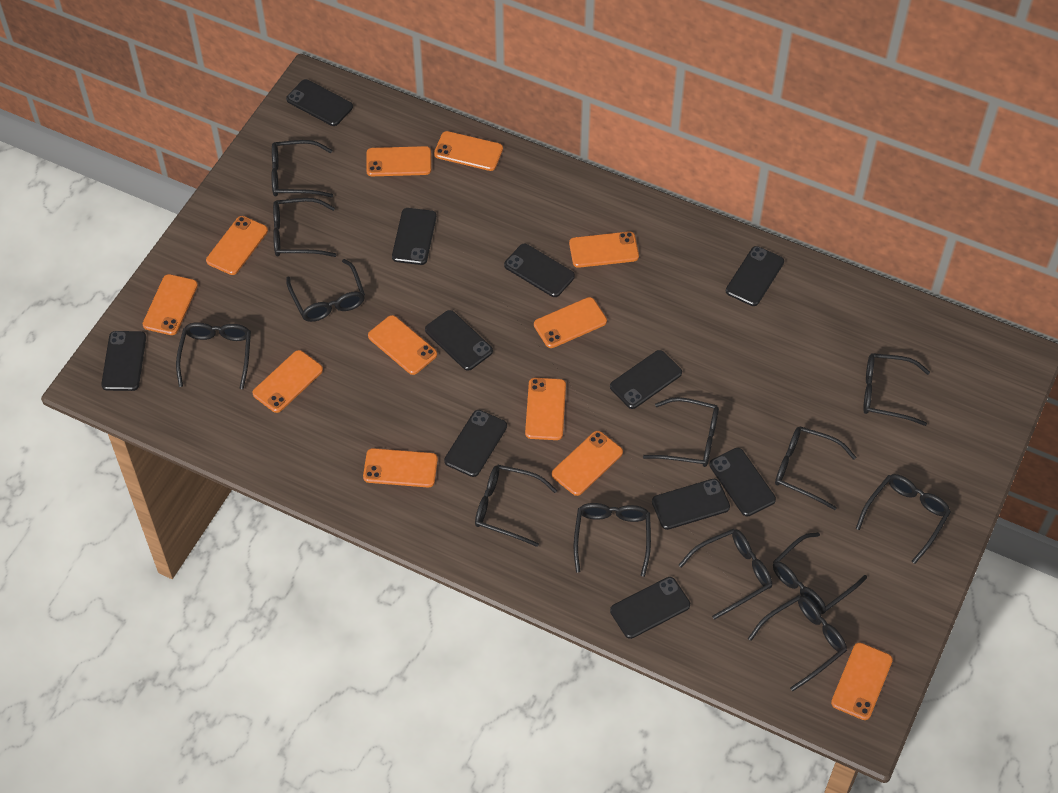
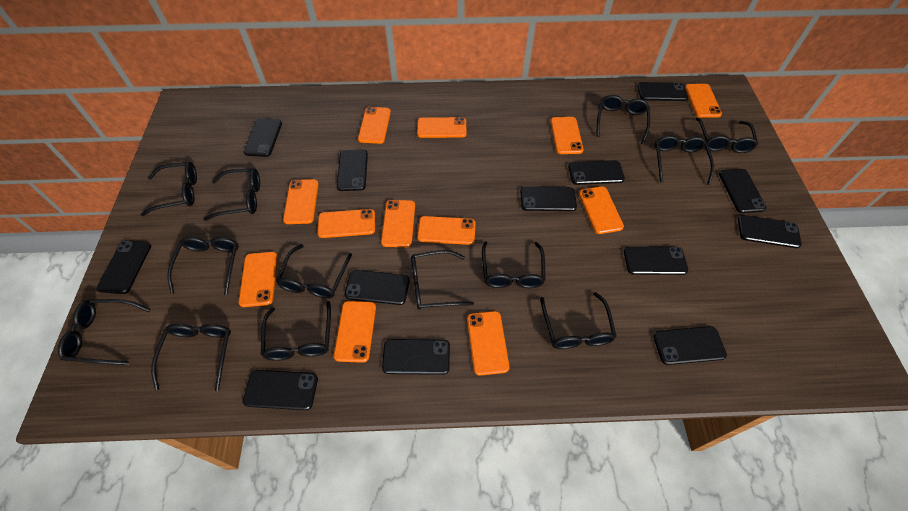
black phone: [101,331,146,391] [286,79,353,126] [392,208,437,265] [425,310,493,371] [444,410,507,477] [504,244,575,297] [610,350,682,409] [610,577,690,639] [652,479,730,530] [709,448,776,516] [726,246,784,306] = 11 -> [96,240,151,294] [243,370,318,410] [244,119,282,157] [337,150,368,191] [345,270,409,305] [382,339,450,375] [520,186,577,211] [568,160,625,185] [624,246,688,275] [637,82,688,101] [653,326,727,365] [719,169,767,213] [738,215,802,248] = 13

